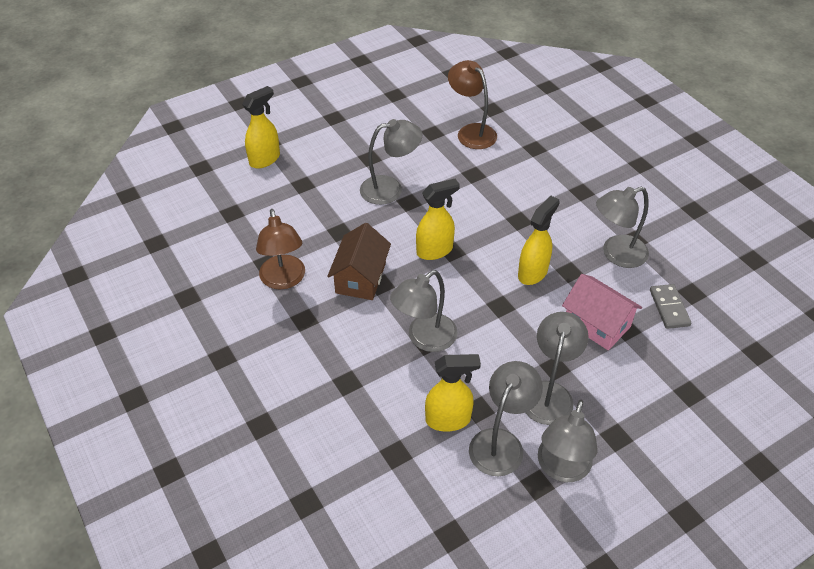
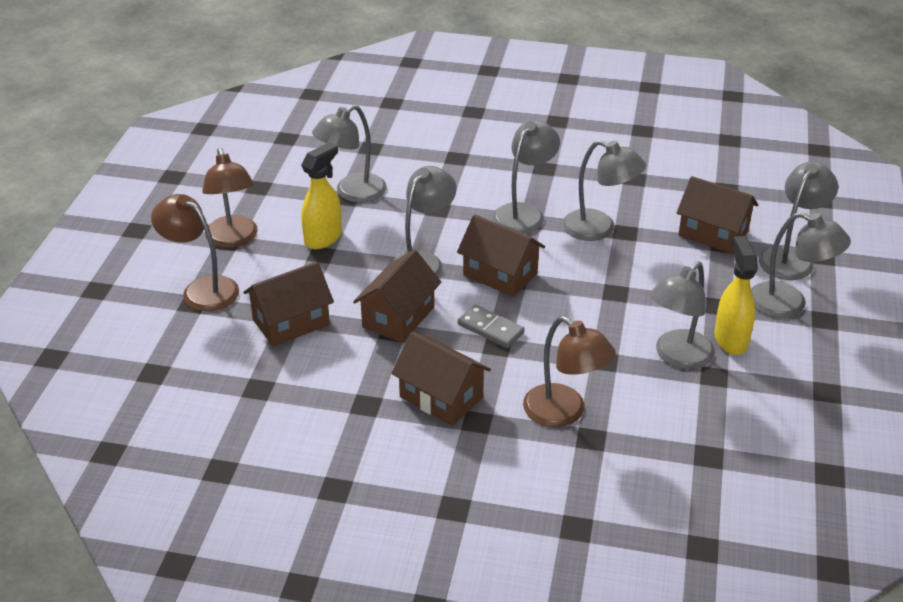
brown house: [327,223,391,300] = 1 -> [243,262,334,347] [353,249,441,343] [391,332,491,426] [457,214,545,297] [676,176,758,254] = 5
brown lamp: [256,209,305,290] [448,60,497,149] = 2 -> [151,194,239,311] [202,148,258,248] [523,316,616,427] = 3
grey lamp: [360,119,422,205] [390,270,458,352] [469,361,543,476] [525,312,589,425] [538,400,597,482] [596,187,649,268] = 6 -> [312,105,387,203] [390,166,457,277] [493,120,560,234] [563,140,646,241] [650,261,715,369] [751,212,851,318] [759,162,838,280] = 7
pink house: [562,274,642,350] = 1 -> none = 0
yellow spray bottle: [242,86,280,168] [416,179,460,260] [425,354,481,432] [518,196,560,285] = 4 -> [301,142,342,249] [715,236,758,355] = 2

